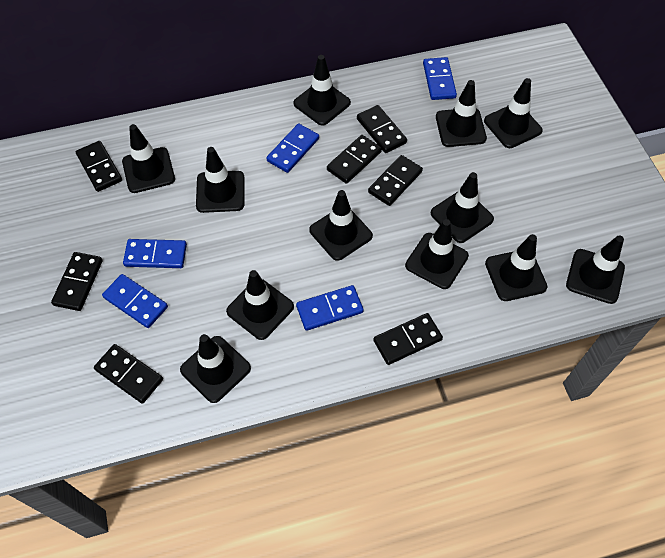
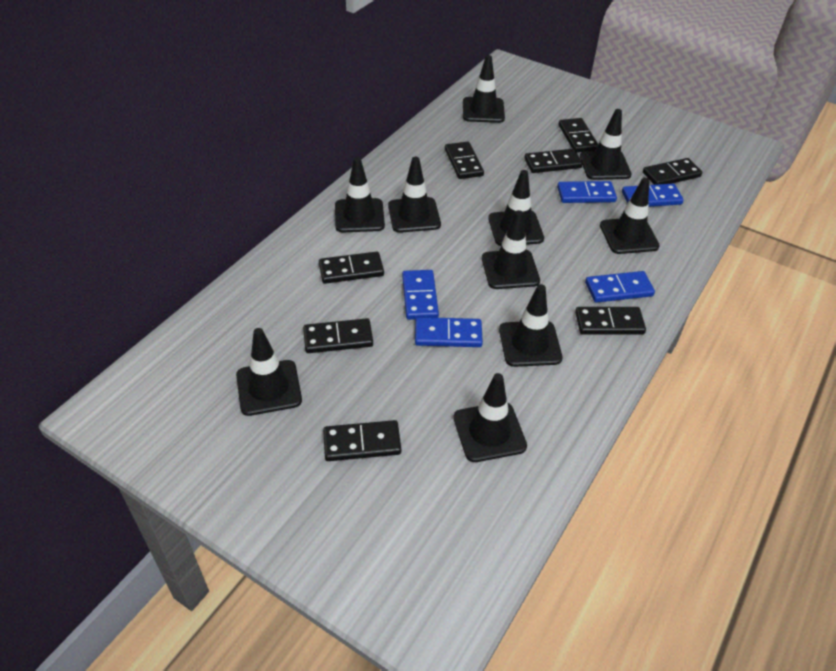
black domino: [51,252,103,311] [76,141,122,192] [94,344,163,403] [327,135,382,184] [357,105,407,153] [368,155,423,206] [373,313,443,365] = 7 -> [303,318,373,353] [319,252,384,284] [323,420,401,461] [445,142,484,179] [524,149,582,173] [559,118,598,152] [575,307,646,335] [643,158,702,185] = 8
black traffic cone: [122,124,175,193] [180,334,251,403] [196,147,244,213] [226,270,294,340] [293,55,351,126] [309,190,373,261] [405,219,469,289] [431,172,494,243] [436,80,487,147] [484,78,543,148] [485,234,548,301] [566,236,625,304] = 12 -> [236,328,302,416] [335,157,385,233] [388,157,441,233] [453,373,527,462] [463,55,505,123] [482,210,540,289] [488,170,544,246] [499,284,562,367] [580,109,631,180] [600,178,660,254] = 10

